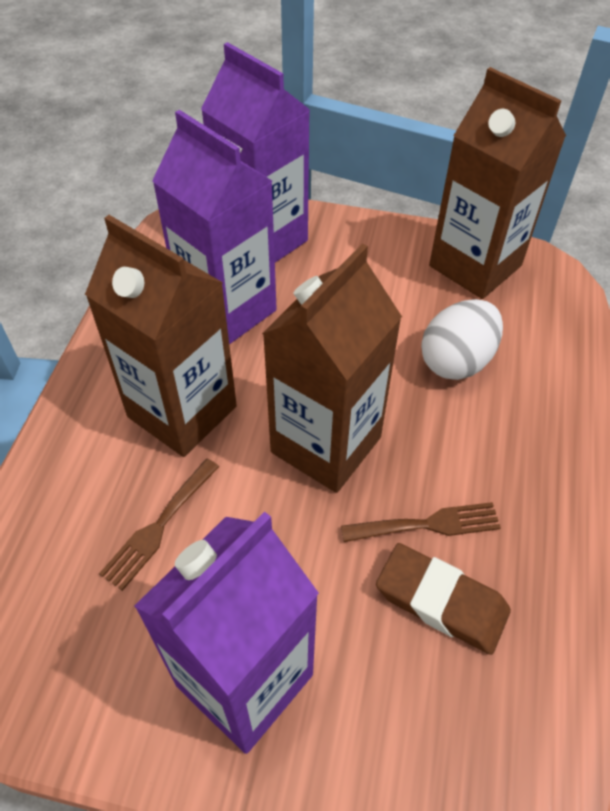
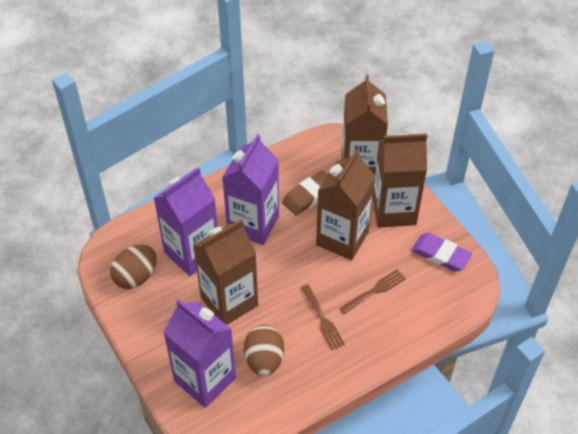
brown carton: [85,215,237,457] [262,244,402,493] [429,67,566,299] = 3 -> [193,219,258,325] [316,149,376,260] [341,75,388,175] [373,133,427,228] = 4
brown egg: none = 0 -> [110,244,157,289] [244,325,284,376] = 2
purple eraser: none = 0 -> [411,233,472,272] = 1
white egg: [421,299,503,380] = 1 -> none = 0

